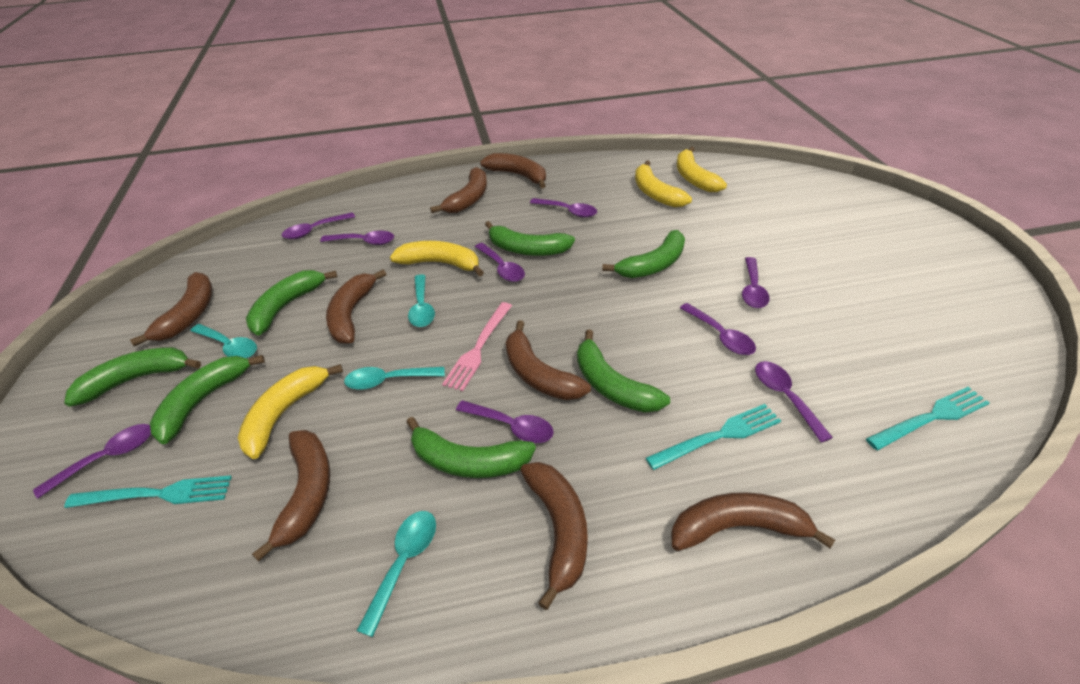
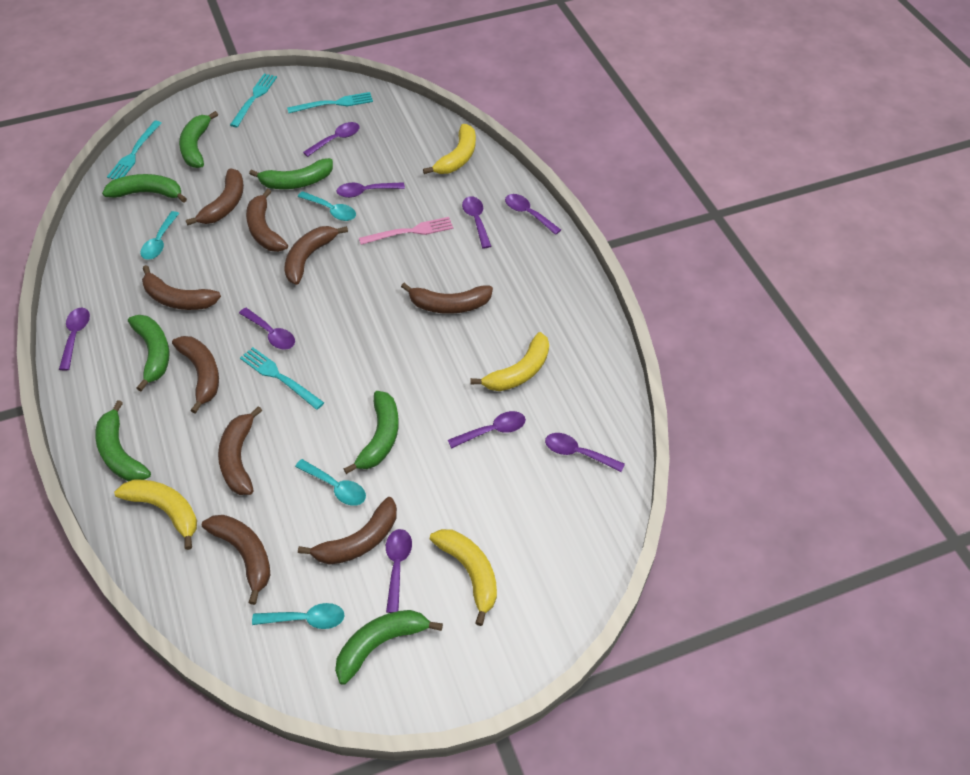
brown banana: [130,272,212,346] [252,430,330,562] [326,270,386,344] [430,167,487,213] [480,153,546,188] [506,320,591,400] [520,462,588,610] [671,492,835,551] = 8 -> [142,265,221,310] [172,336,219,414] [186,168,244,226] [202,515,271,605] [218,406,262,495] [246,189,288,252] [284,226,348,285] [298,497,397,565] [401,283,493,314] = 9
turquoise fork: [64,475,232,508] [646,404,781,470] [866,387,990,450] = 3 -> [107,121,162,179] [230,74,277,127] [240,347,324,410] [287,92,373,113] = 4

